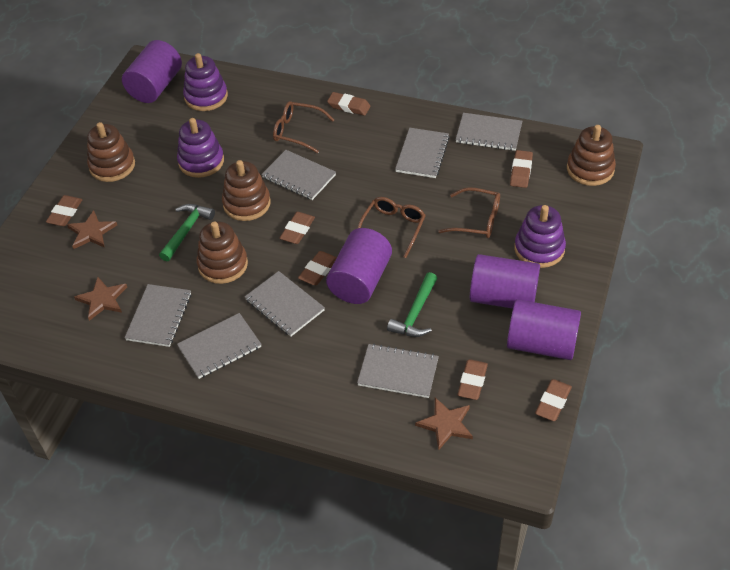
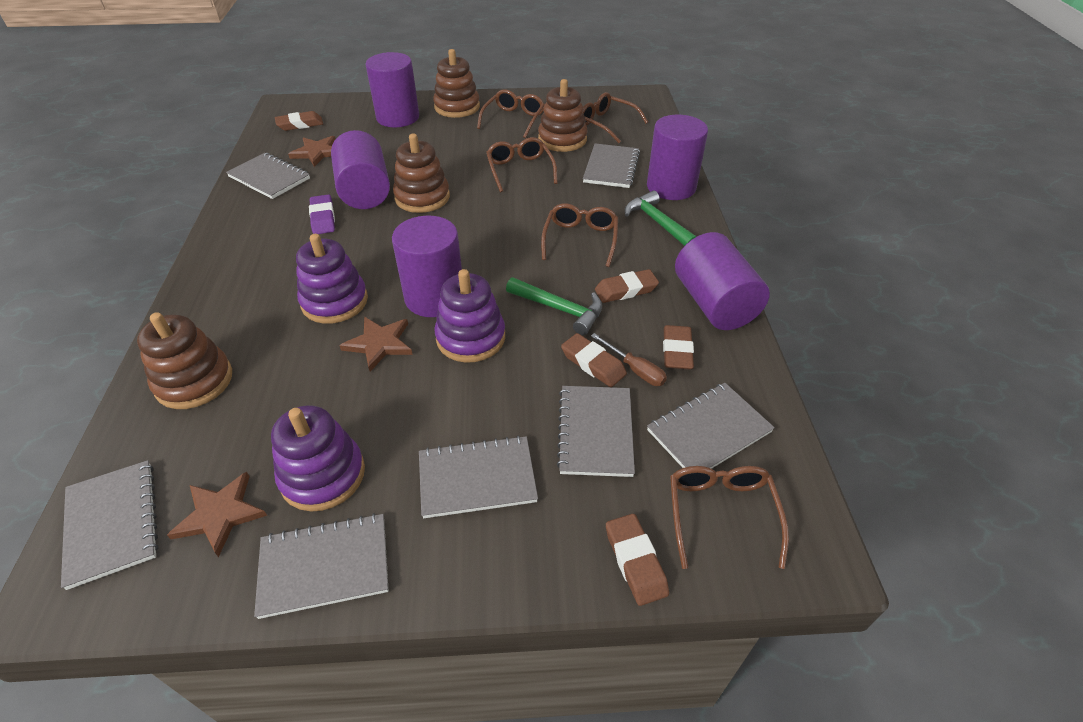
brown eraser: [46,195,83,226] [280,212,315,244] [298,251,337,285] [327,92,371,116] [457,359,488,400] [510,150,533,188] [535,379,572,421] = 7 -> [275,111,323,131] [561,333,627,387] [595,269,659,303] [606,514,669,606] [663,325,694,370] = 5
brown glasses: [273,101,334,153] [357,197,426,258] [438,187,500,238] = 3 -> [477,89,545,138] [486,137,558,192] [541,203,618,267] [583,92,648,143] [670,466,789,569] = 5
brown screwdriver: none = 0 -> [591,333,667,386] = 1
purple cylinder: [122,40,182,103] [326,228,392,304] [470,254,540,309] [507,299,581,360] = 4 -> [331,130,390,209] [365,52,419,127] [392,216,462,317] [647,115,708,200] [675,232,770,330] = 5
purple eraser: none = 0 -> [309,194,335,234] = 1

